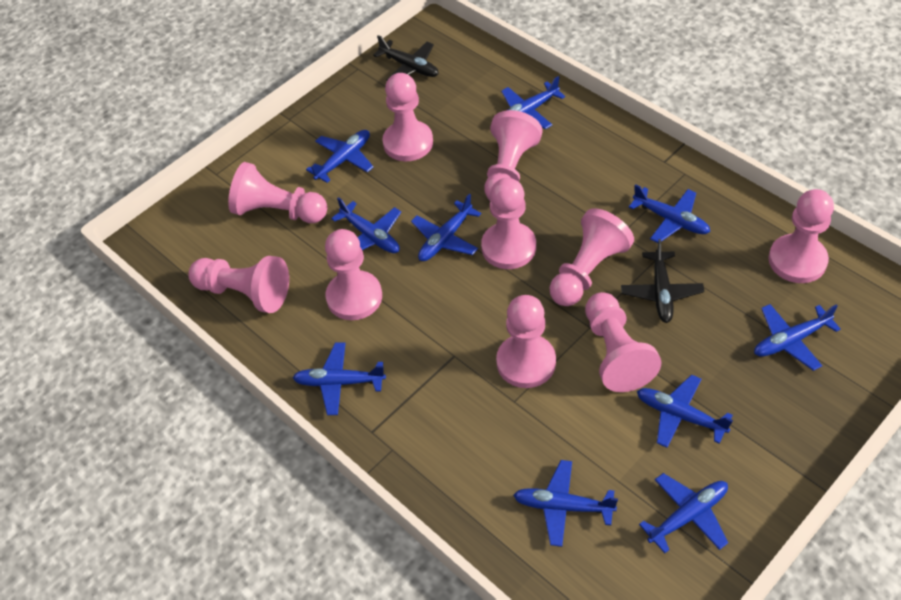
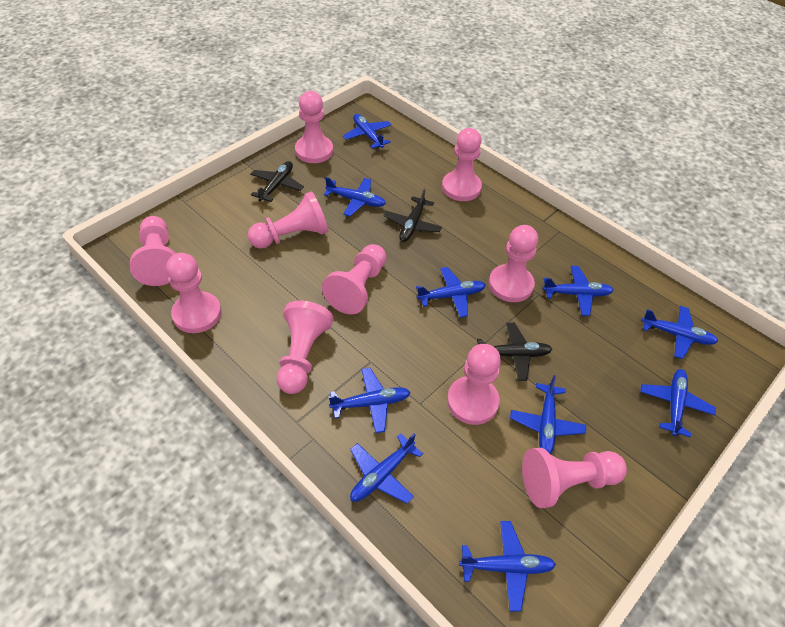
black plane: [373,35,438,81] [621,239,704,323] = 2 -> [250,161,304,202] [383,189,442,242] [477,323,552,381] = 3

